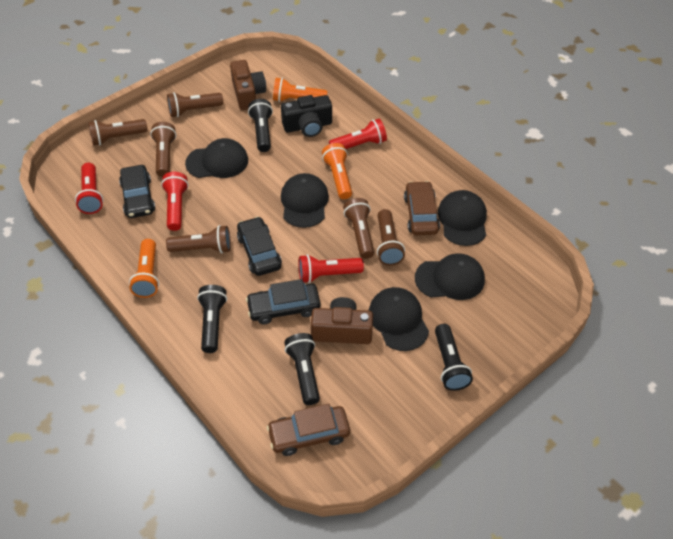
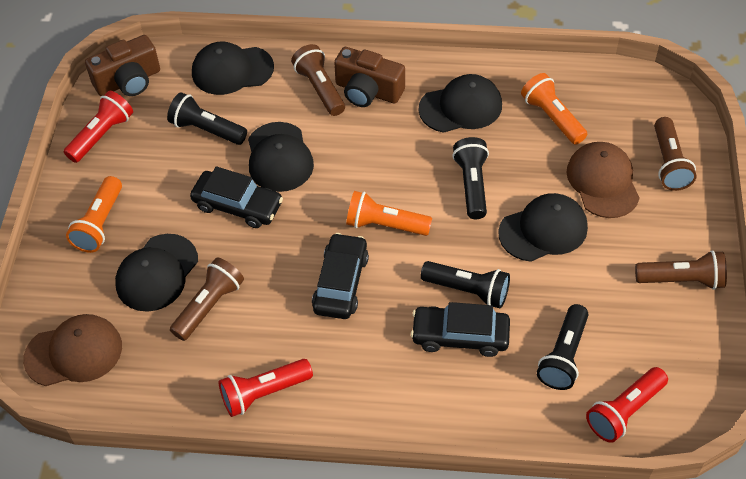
black camera: [281,95,332,137] = 1 -> none = 0
brown cap: none = 0 -> [23,314,122,386] [566,142,640,218] = 2
brown car: [267,404,350,456] [404,181,440,235] = 2 -> none = 0
brown flashlight: [88,119,148,146] [150,122,176,177] [166,225,231,253] [167,92,223,117] [343,198,374,259] [377,209,405,266] = 6 -> [170,257,244,341] [291,44,345,116] [635,250,727,290] [654,117,697,191] = 4
red flashlight: [75,163,103,214] [161,172,189,231] [299,254,364,283] [329,119,387,149] = 4 -> [64,91,133,163] [219,359,313,417] [586,367,668,443] = 3

